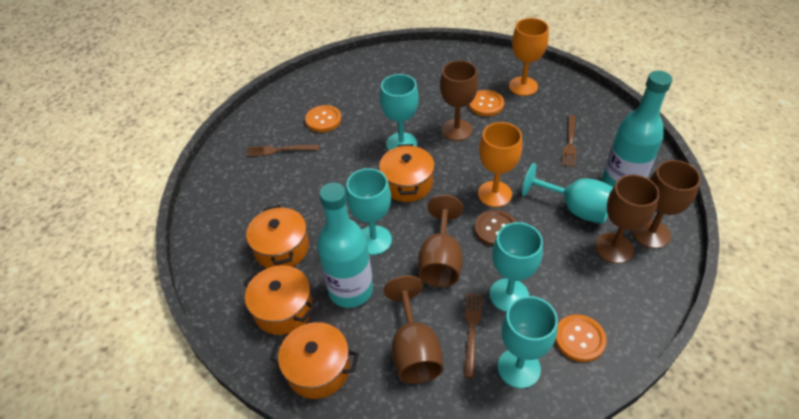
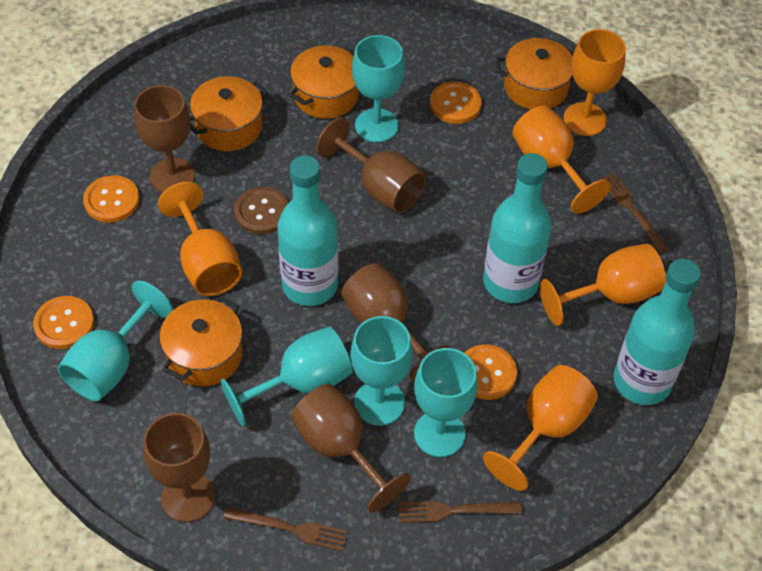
orange button: [305,105,342,132] [468,90,504,116] [555,314,607,362] = 3 -> [33,296,94,349] [83,175,139,223] [430,81,482,124] [464,345,517,400] = 4
orange goblet: [478,122,522,207] [509,18,549,96] = 2 -> [158,182,242,296] [483,365,598,491] [512,105,611,214] [540,244,666,326] [563,29,626,136] = 5
turquoise bottle: [317,182,373,308] [602,71,672,187] = 2 -> [278,156,339,306] [483,153,552,303] [614,259,701,405] = 3

